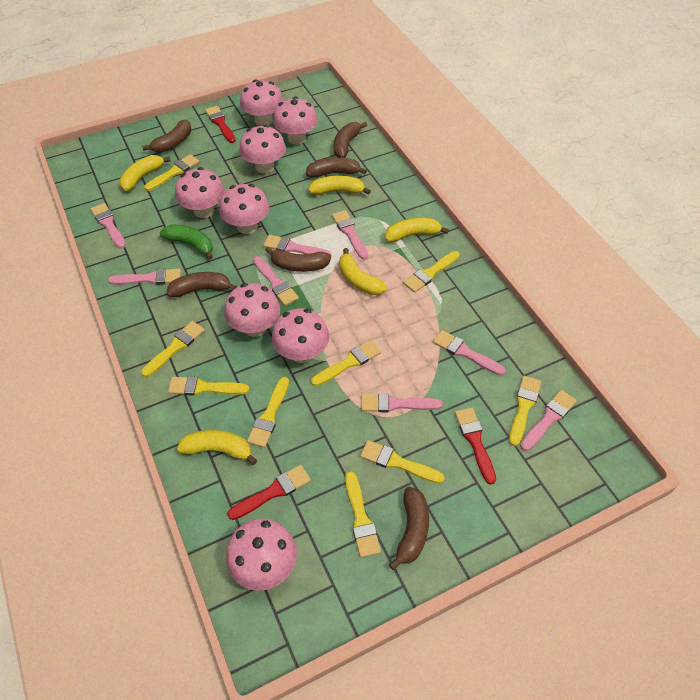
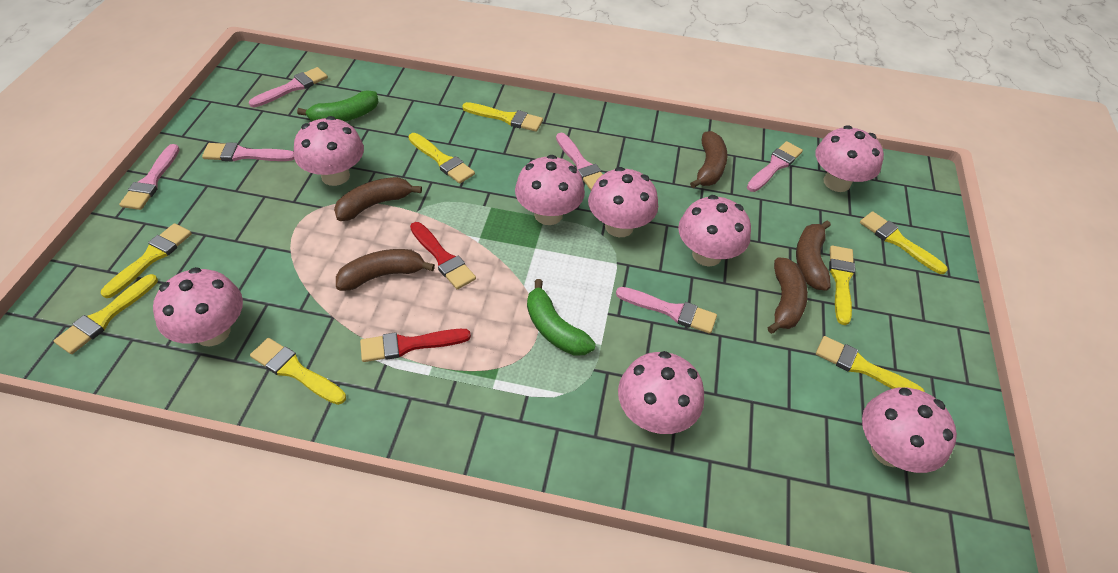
brown banana: [142,120,192,153] [167,272,237,297] [265,247,331,272] [306,158,367,178] [334,122,367,158] [389,487,429,570] = 6 -> [334,177,422,221] [336,249,435,291] [690,131,727,188] [768,257,808,334] [796,220,831,291] = 5
green banana: [159,225,213,260] = 1 -> [297,90,378,121] [527,279,596,356] = 2
pink brush: [91,203,126,249] [108,268,181,285] [253,256,299,306] [263,235,332,256] [332,210,368,260] [361,393,443,412] [433,330,506,376] [520,390,577,451] = 8 -> [119,144,180,210] [202,142,294,161] [249,67,328,108] [556,133,603,190] [616,287,717,334] [747,141,803,192] = 6
red brush: [205,106,236,143] [227,465,311,520] [455,407,496,485] = 3 -> [360,329,471,362] [410,222,476,289] = 2
yellow banana: [120,155,171,191] [177,430,257,465] [308,176,371,195] [339,248,387,295] [385,218,449,242] = 5 -> none = 0
yellow brush: [141,321,205,377] [144,154,199,191] [168,376,250,396] [247,377,289,448] [311,340,381,386] [345,472,381,558] [360,440,445,484] [403,251,460,293] [509,376,541,446] = 9 -> [54,274,158,354] [101,223,192,298] [250,338,346,405] [409,133,475,184] [462,102,543,132] [816,336,925,392] [829,246,855,325] [860,211,948,274] = 8

